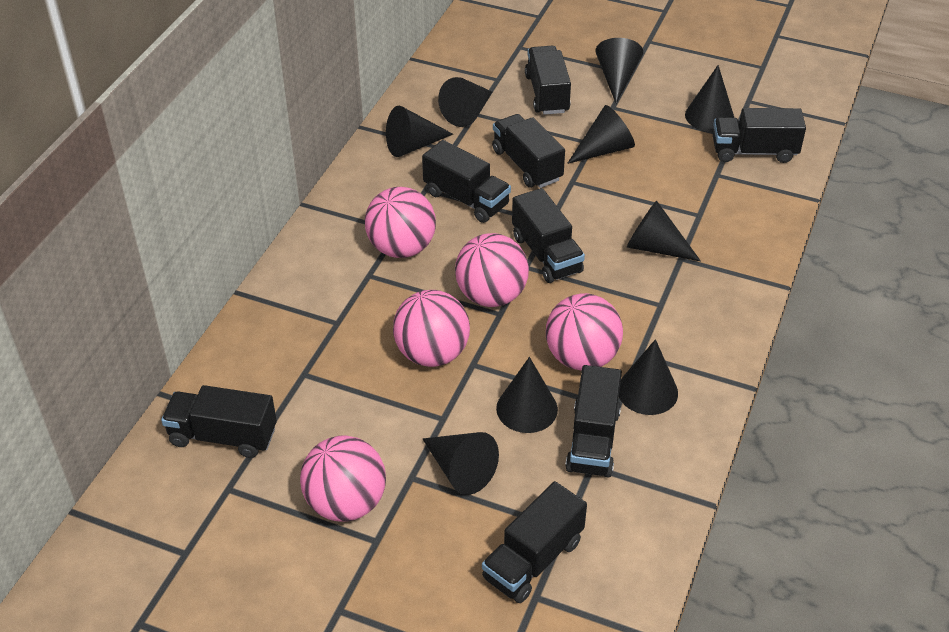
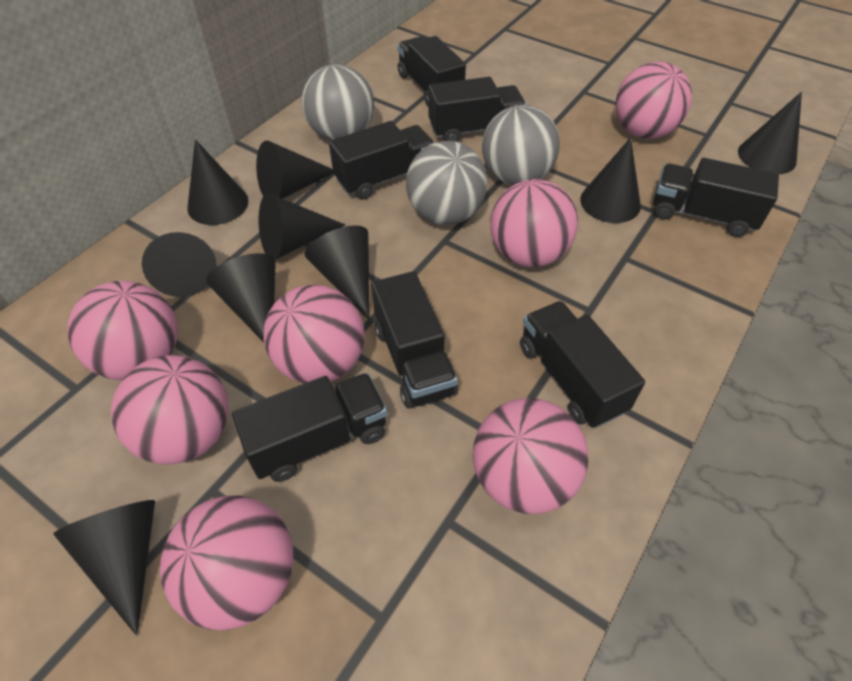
black truck: [161,385,277,458] [422,140,511,223] [482,481,587,603] [492,114,565,188] [512,188,585,283] [525,46,571,115] [565,365,622,478] [713,108,806,163] = 8 -> [232,373,387,482] [329,121,434,199] [371,271,458,409] [397,36,466,107] [428,77,526,142] [520,301,645,428] [654,158,779,237] = 7
grey ball: none = 0 -> [302,64,374,140] [406,141,488,225] [482,105,560,185] = 3
pink ball: [300,435,386,522] [365,187,436,258] [393,290,470,367] [455,233,529,307] [546,293,623,371] = 5 -> [67,281,178,380] [111,355,228,464] [160,495,293,630] [264,285,365,384] [473,398,588,514] [490,179,578,267] [615,62,692,139] = 7

